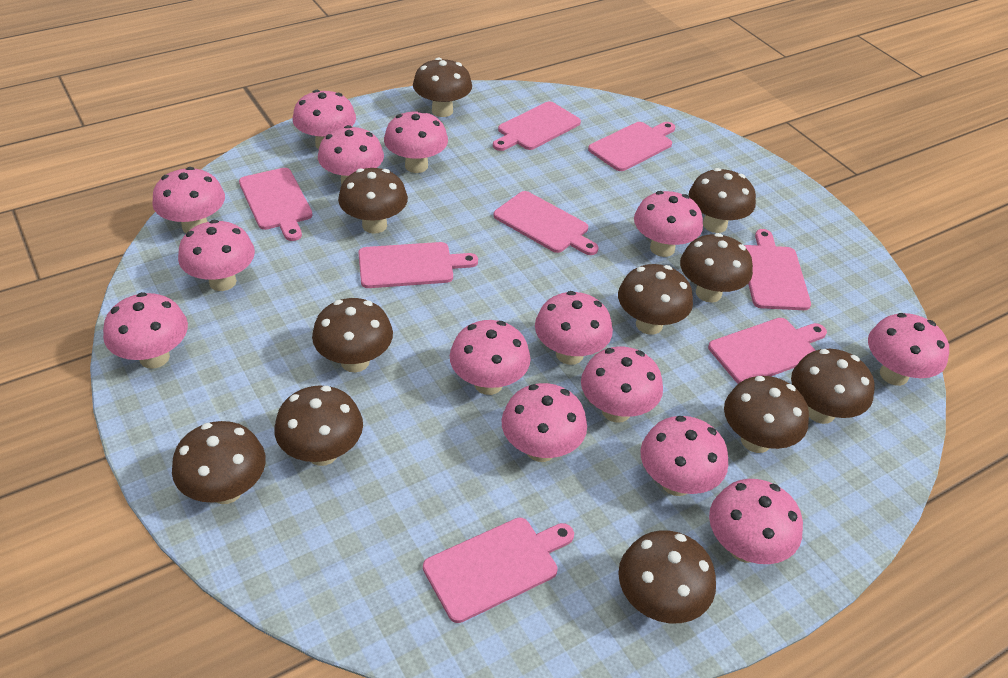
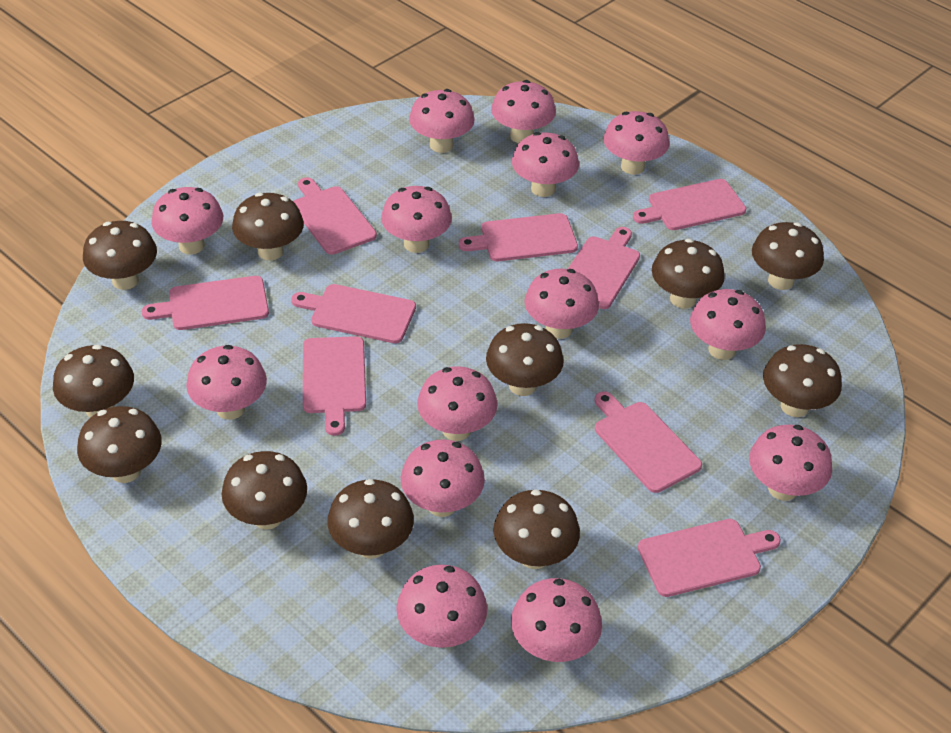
pink cutting board: [239,168,313,241] [358,242,478,288] [423,518,574,623] [493,101,581,151] [493,191,598,255] [588,122,675,171] [708,318,827,384] [744,229,811,310] = 8 -> [142,276,269,330] [291,284,416,343] [293,177,377,255] [303,336,366,436] [459,213,578,261] [568,227,640,309] [595,392,702,493] [633,179,746,230] [638,519,781,597] = 9

